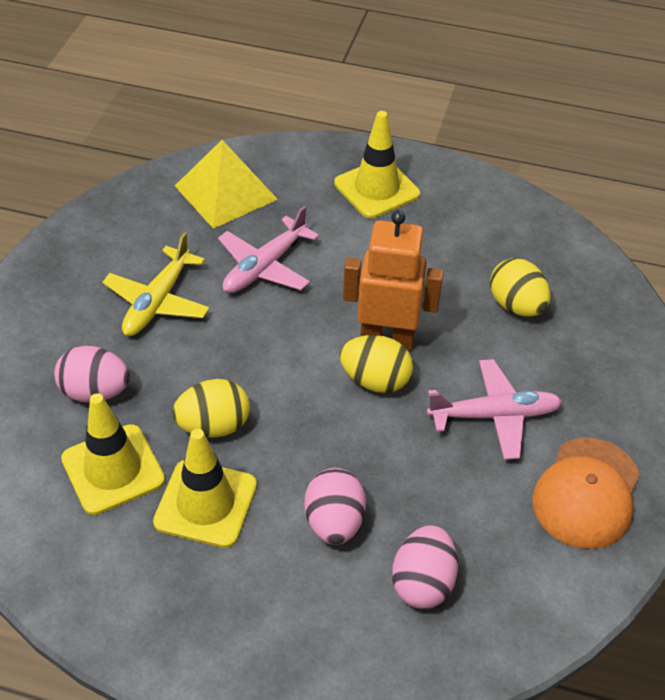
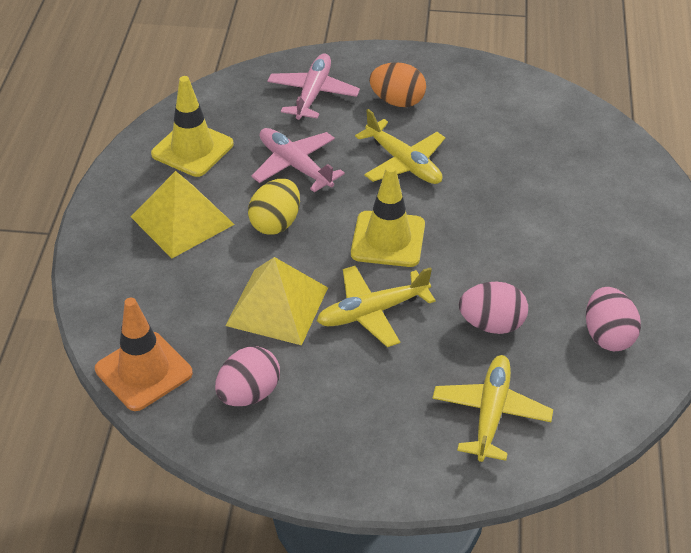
orange cap: [532,437,640,549] = 1 -> none = 0
orange egg: none = 0 -> [369,62,426,107] = 1
orange robot: [343,210,443,351] = 1 -> none = 0
orange traffic cone: none = 0 -> [95,298,193,411] = 1
yellow egg: [172,379,250,438] [340,335,413,393] [490,258,551,317] = 3 -> [248,179,300,235] = 1
yellow plane: [102,232,210,336] = 1 -> [317,266,436,347] [355,109,445,184] [432,355,553,462] = 3
yellow pyramid: [175,140,278,229] = 1 -> [131,171,235,258] [225,257,328,345] = 2
yellow traffic cone: [61,393,165,515] [153,429,257,548] [334,111,420,218] = 3 -> [151,76,234,177] [351,165,425,267] = 2

